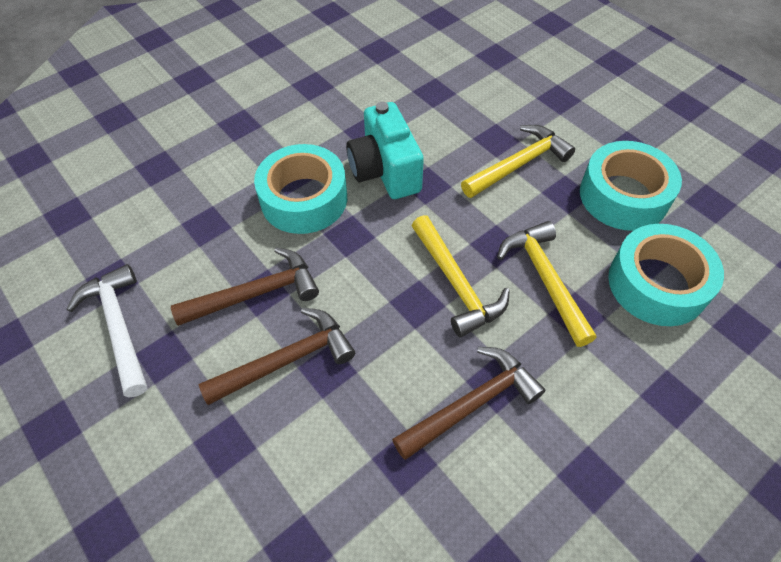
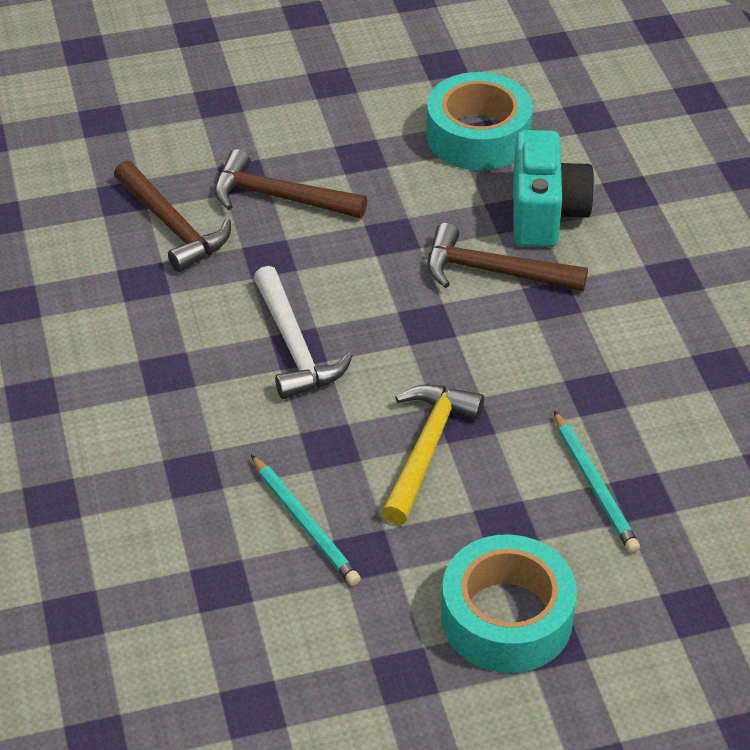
turquoise pencil: none = 0 -> [251,455,361,586] [554,411,640,553] = 2
turquoise tape: [254,144,347,234] [580,141,682,231] [608,224,724,326] = 3 -> [426,72,533,171] [441,534,577,673] = 2
yellow hammer: [412,215,510,337] [461,125,575,198] [497,221,597,347] = 3 -> [381,384,484,525] = 1

